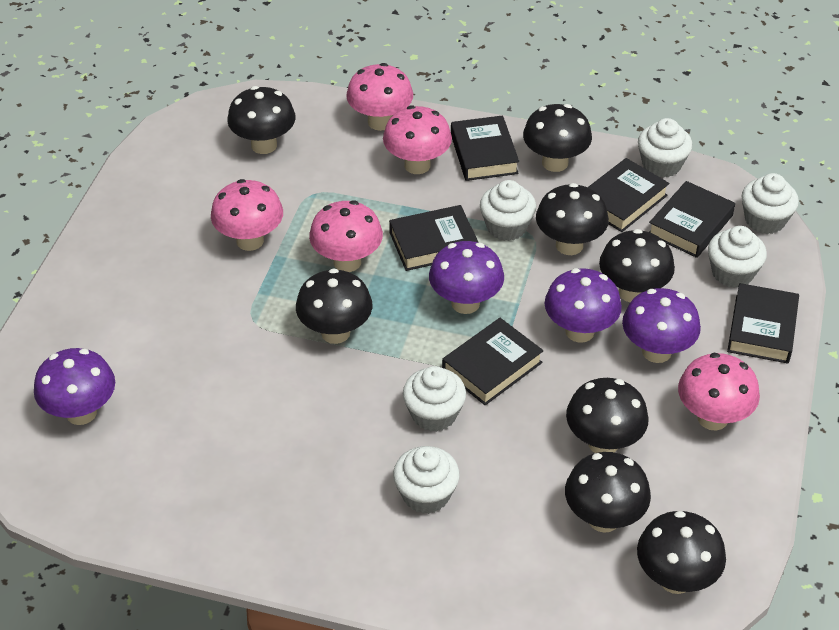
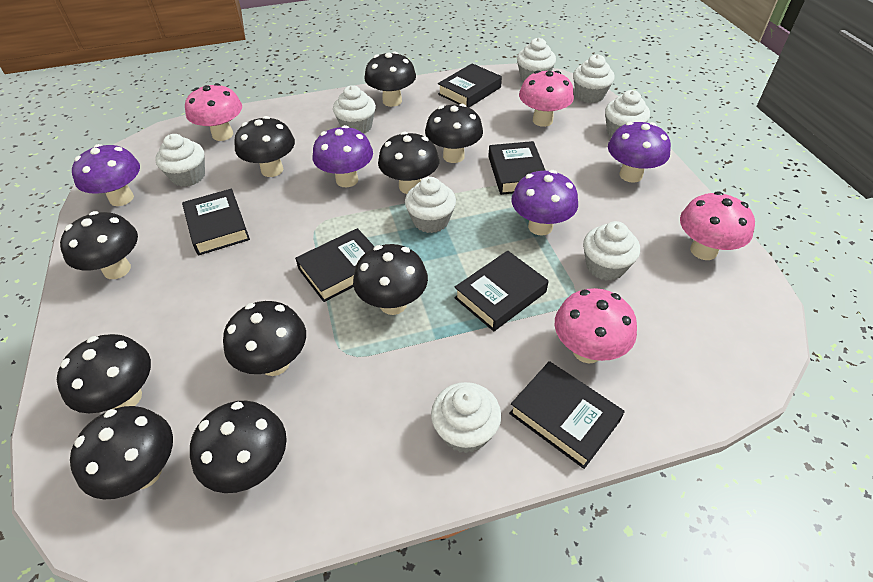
black mushroom: [227,86,295,154] [296,268,372,344] [523,104,592,172] [536,183,609,255] [565,452,651,533] [566,378,649,453] [599,229,675,302] [637,511,726,594] = 8 -> [57,334,151,413] [60,211,138,279] [70,406,173,499] [190,401,287,493] [223,301,306,376] [234,116,295,177] [353,244,428,315] [364,52,416,107] [378,132,439,194] [425,104,483,163] = 10
pink mushroom: [211,179,283,251] [309,200,383,272] [346,63,413,131] [383,105,452,174] [678,353,760,431] = 5 -> [185,83,242,141] [519,70,574,127] [555,288,637,364] [680,191,755,260] = 4
white cupcake: [393,446,460,514] [403,366,466,432] [480,180,536,241] [638,118,692,178] [708,226,767,288] [742,173,799,234] = 6 -> [155,134,205,187] [333,85,376,134] [405,177,456,233] [431,382,501,453] [517,38,556,82] [573,55,614,103] [583,221,640,281] [605,90,650,137] = 8

